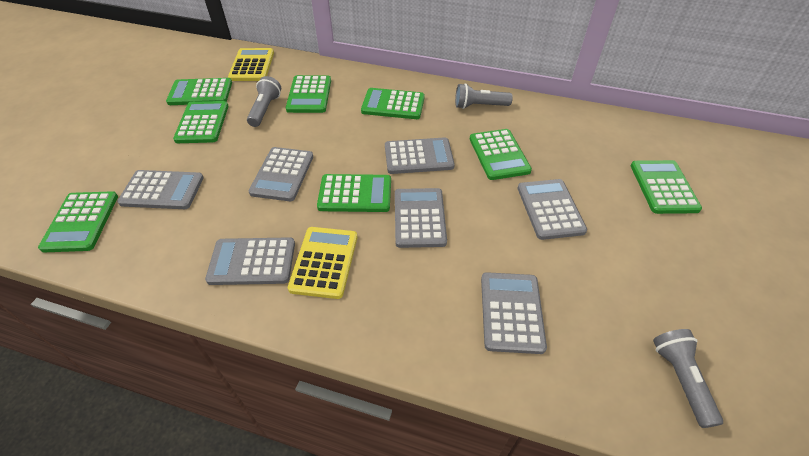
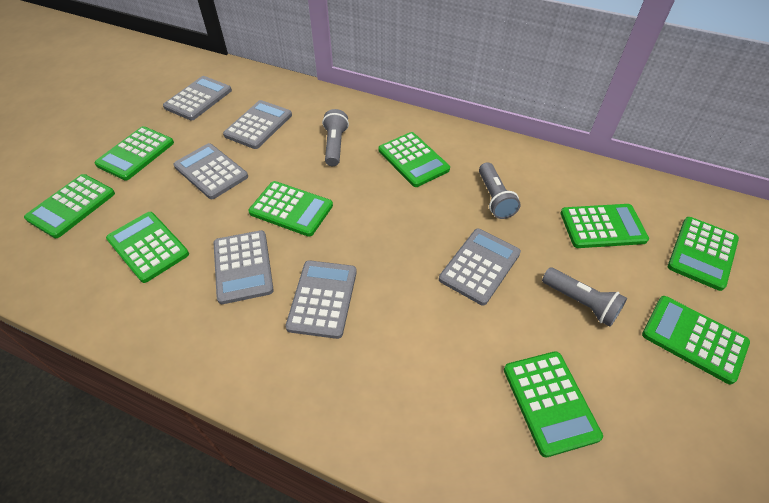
green calculator: [38,191,118,252] [166,78,232,105] [173,101,229,143] [286,75,331,113] [317,174,391,212] [361,88,425,119] [470,129,532,180] [631,160,702,214] = 8 -> [24,174,115,238] [95,126,174,181] [106,212,189,283] [248,181,333,237] [379,132,450,187] [504,351,603,458] [560,204,649,248] [642,296,750,384] [668,217,739,291] = 9
grey calculator: [117,170,204,209] [205,237,295,285] [249,147,313,201] [385,137,455,174] [395,188,447,248] [481,272,547,354] [518,179,587,240] = 7 -> [163,76,232,120] [173,143,248,199] [214,230,274,304] [223,100,292,149] [285,260,357,339] [439,229,521,305] = 6
yellow calculator: [228,48,274,81] [288,227,357,299] = 2 -> none = 0

